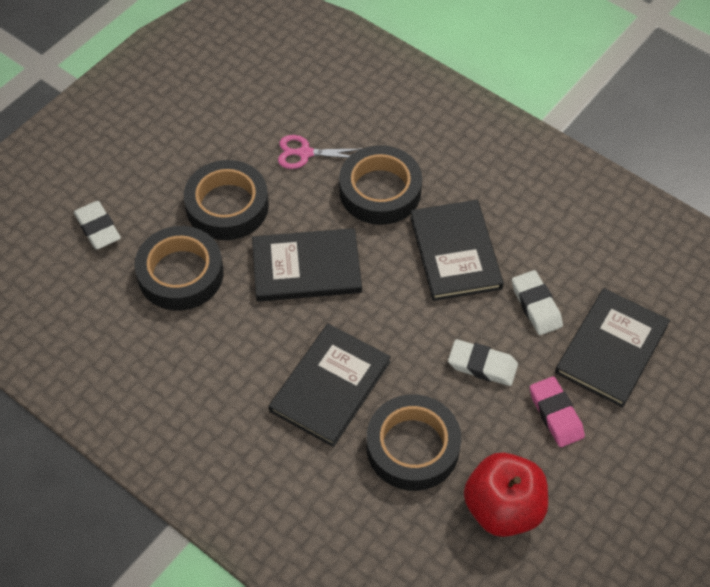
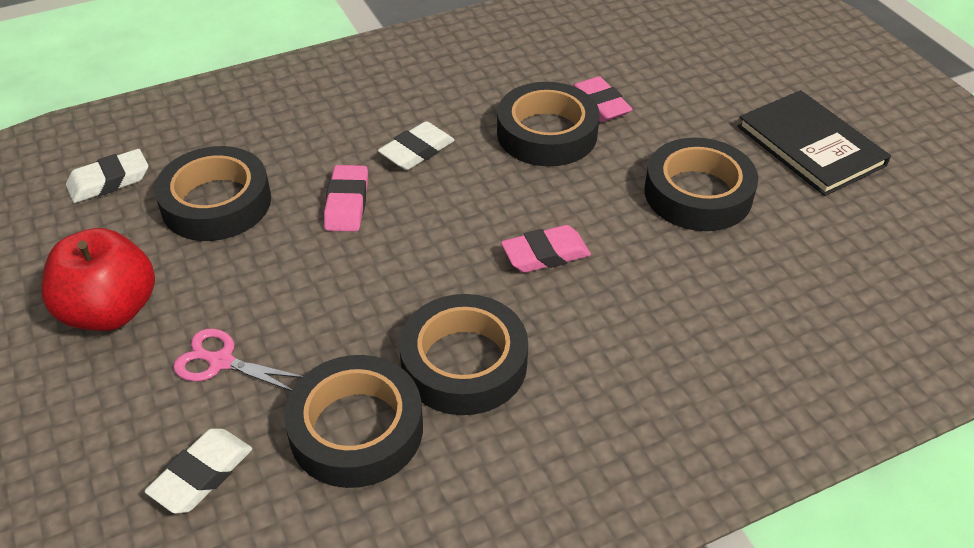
black book: [252,228,362,302] [269,324,391,447] [410,200,504,301] [555,288,670,408] = 4 -> [737,90,891,196] = 1
black tape: [134,226,224,311] [184,160,269,240] [339,145,422,225] [367,394,461,491] = 4 -> [154,146,271,241] [284,355,423,488] [399,294,528,415] [497,82,600,166] [645,138,758,231] = 5
pink eraser: [530,376,585,447] = 1 -> [324,165,368,232] [501,225,591,273] [572,76,633,122] = 3

